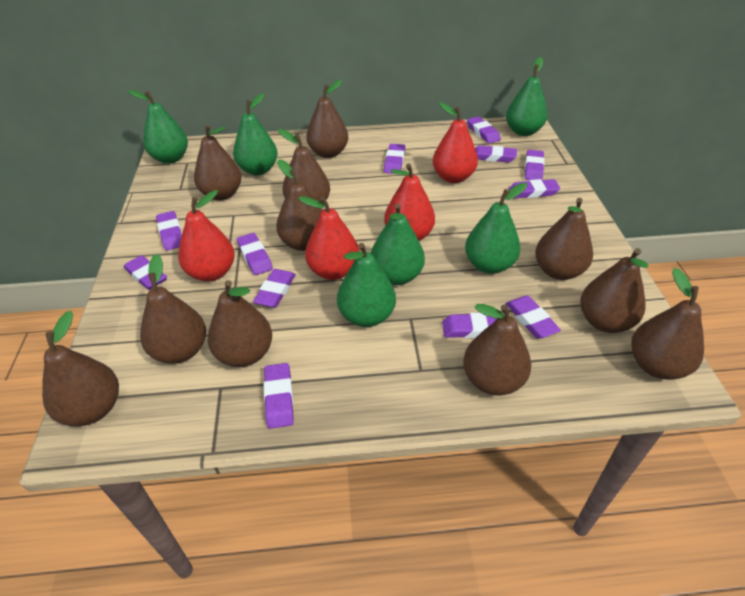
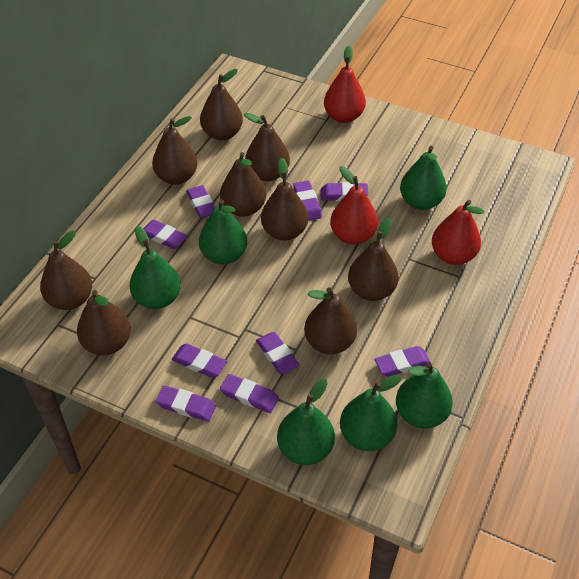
brown pear: [42,310,119,426] [140,254,206,364] [194,124,241,201] [208,280,272,367] [276,159,322,251] [278,129,330,203] [306,80,348,158] [463,304,531,396] [535,198,593,280] [580,248,648,333] [631,268,704,380] = 11 -> [40,231,92,310] [77,290,131,355] [152,116,197,185] [200,69,243,140] [220,152,266,217] [244,113,290,181] [261,158,308,241] [304,287,357,354] [348,218,399,301] = 9
purple eraser: [124,255,167,290] [156,211,182,251] [237,233,273,275] [253,269,296,308] [264,363,294,429] [384,144,405,174] [442,313,497,338] [467,116,501,144] [475,145,517,162] [506,295,561,339] [508,179,560,198] [525,150,545,180] = 12 -> [143,220,188,249] [156,386,216,422] [172,344,227,378] [186,185,215,218] [220,374,279,413] [256,332,300,374] [293,181,322,221] [321,182,368,201] [375,346,430,377] = 9
red pear: [178,190,235,282] [298,196,359,280] [384,164,435,241] [433,102,478,183] = 4 -> [324,45,366,123] [330,166,378,245] [432,200,484,265] = 3

